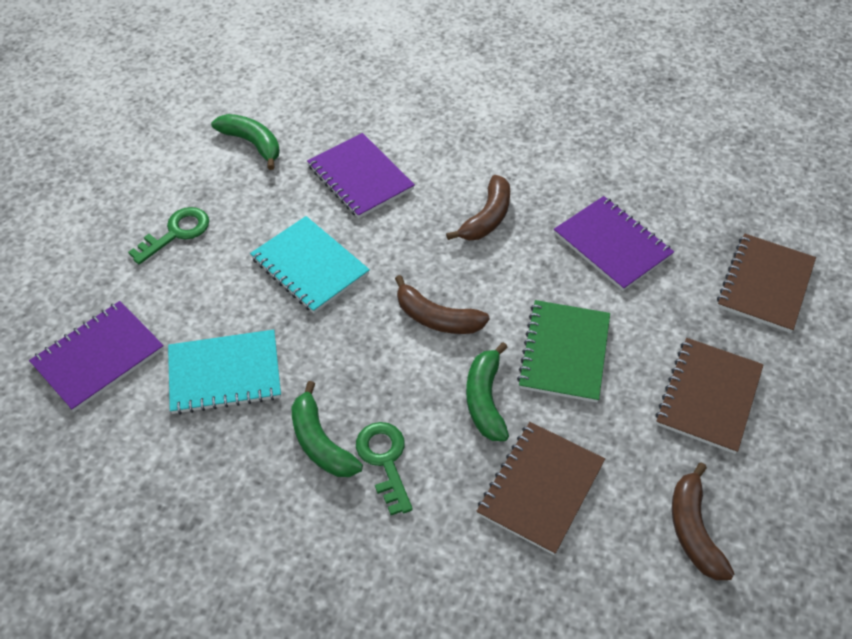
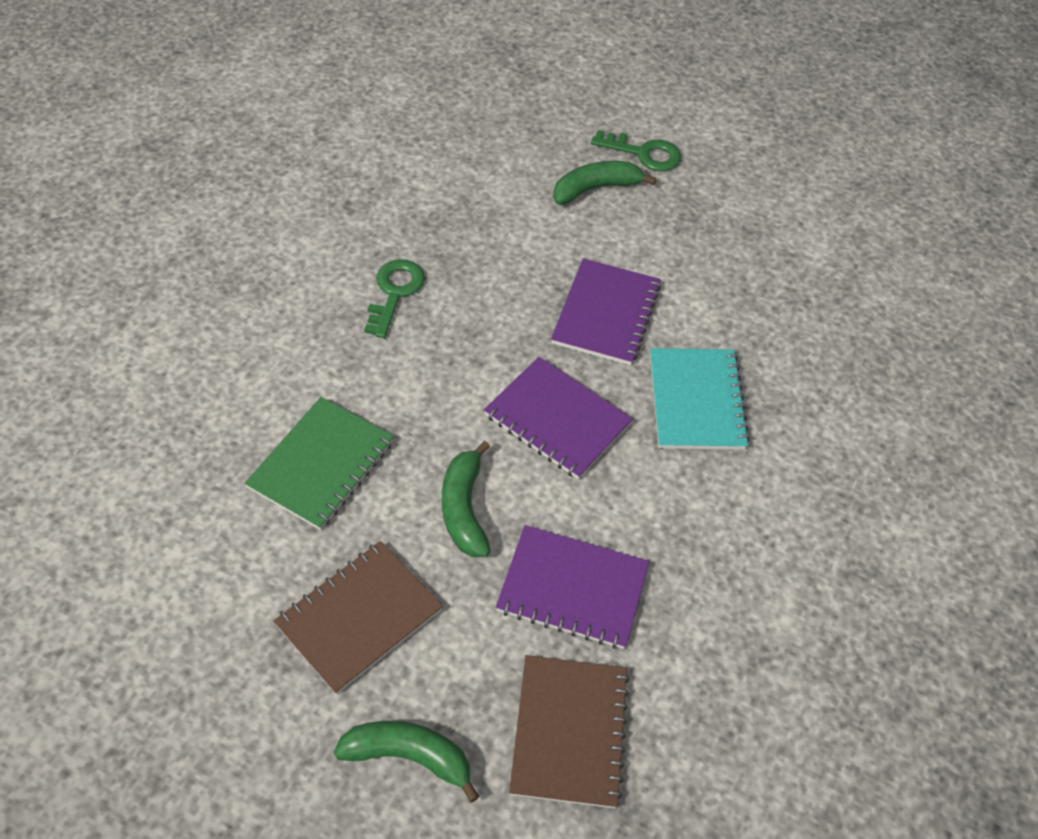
brown banana: [395,275,490,334] [446,175,510,240] [672,463,735,580] = 3 -> none = 0
brown notebook: [476,422,605,555] [656,338,764,454] [717,233,816,333] = 3 -> [274,541,443,694] [509,655,630,808] = 2
turquoise notebook: [168,329,281,415] [250,216,370,313] = 2 -> [650,348,750,450] = 1

